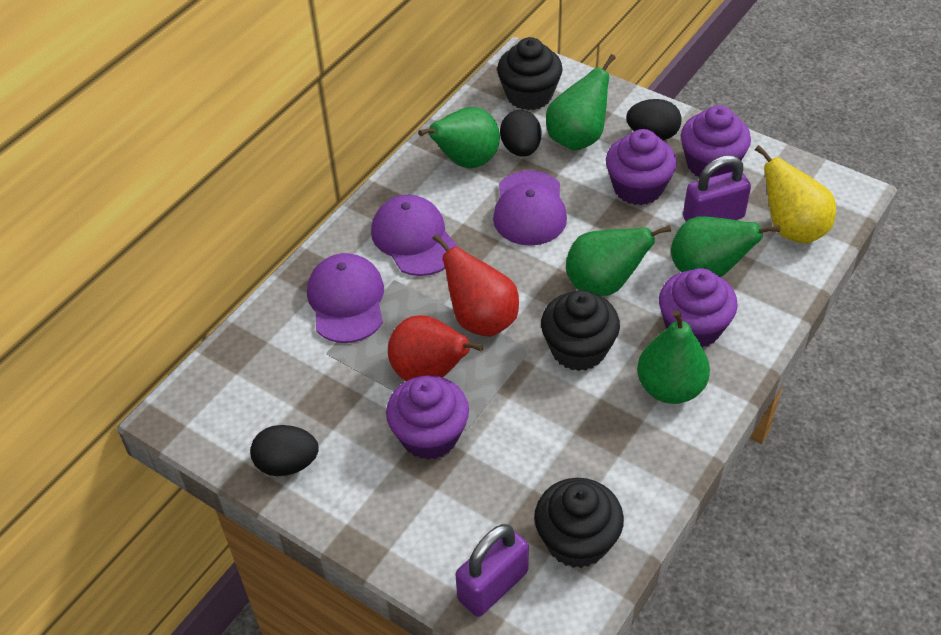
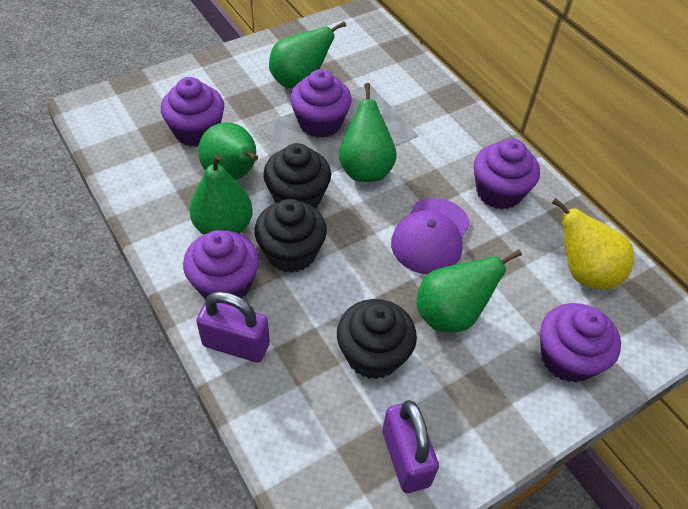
black egg: [250,425,319,476] [500,110,541,157] [626,99,682,140] = 3 -> none = 0
purple cap: [307,253,384,343] [371,195,458,276] [493,170,567,246] = 3 -> [391,198,470,274] = 1
purple cupcake: [386,376,469,460] [606,129,677,205] [659,268,738,348] [681,105,751,177] = 4 -> [161,77,224,147] [183,230,259,305] [290,69,352,138] [474,139,540,209] [540,303,621,383] = 5
red pear: [388,315,484,381] [432,234,519,337] = 2 -> none = 0

